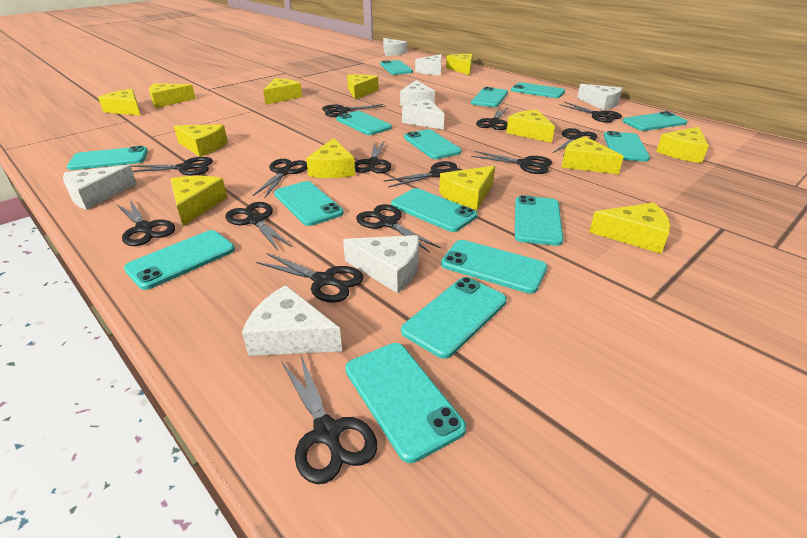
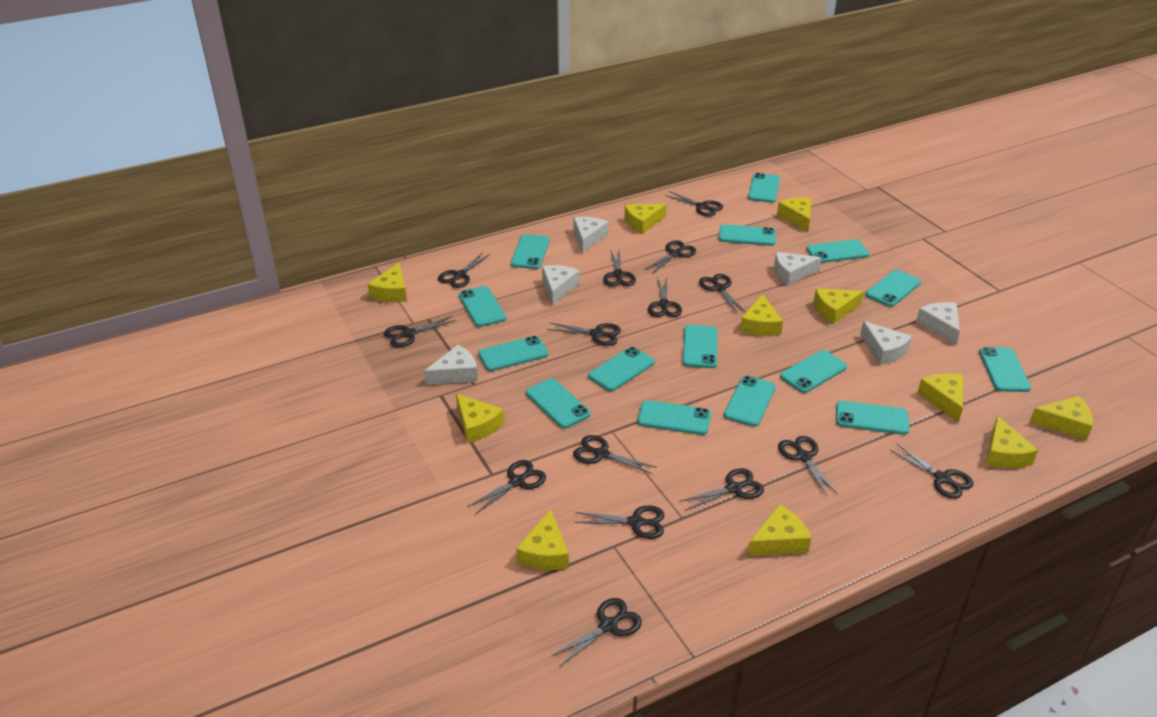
black scissors: [117,200,175,246] [131,157,213,175] [225,202,292,250] [252,159,307,199] [256,253,364,303] [281,353,377,484] [322,104,386,117] [355,140,391,173] [356,204,441,253] [384,161,463,188] [471,151,552,174] [476,107,508,130] [553,128,597,156] [559,102,622,123] = 14 -> [384,316,457,347] [438,252,490,288] [467,460,546,514] [547,323,621,346] [551,598,642,667] [573,435,657,474] [574,505,664,539] [603,249,636,287] [644,240,696,274] [648,277,682,317] [664,191,723,217] [679,468,764,511] [699,274,746,314] [778,436,838,496] [890,444,974,499] = 15
white cheese: [63,165,137,210] [242,285,342,356] [343,235,419,293] [383,38,407,56] [400,80,435,106] [402,99,444,130] [415,54,442,76] [577,84,622,110] = 8 -> [424,345,478,385] [542,265,580,305] [573,217,609,253] [774,252,822,286] [860,321,912,365] [916,302,960,345] = 6
yellow cheese: [98,89,140,116] [149,83,196,108] [171,176,227,226] [174,125,228,157] [263,78,302,104] [306,138,355,178] [347,74,379,100] [439,166,495,211] [446,54,473,75] [506,110,555,143] [561,136,624,174] [589,202,671,254] [657,127,709,163] = 13 -> [368,263,407,302] [456,394,504,443] [516,509,569,570] [625,204,667,234] [740,294,783,336] [747,504,811,556] [777,198,812,232] [814,288,864,324] [917,374,963,422] [986,416,1038,468] [1030,396,1093,440] = 11

